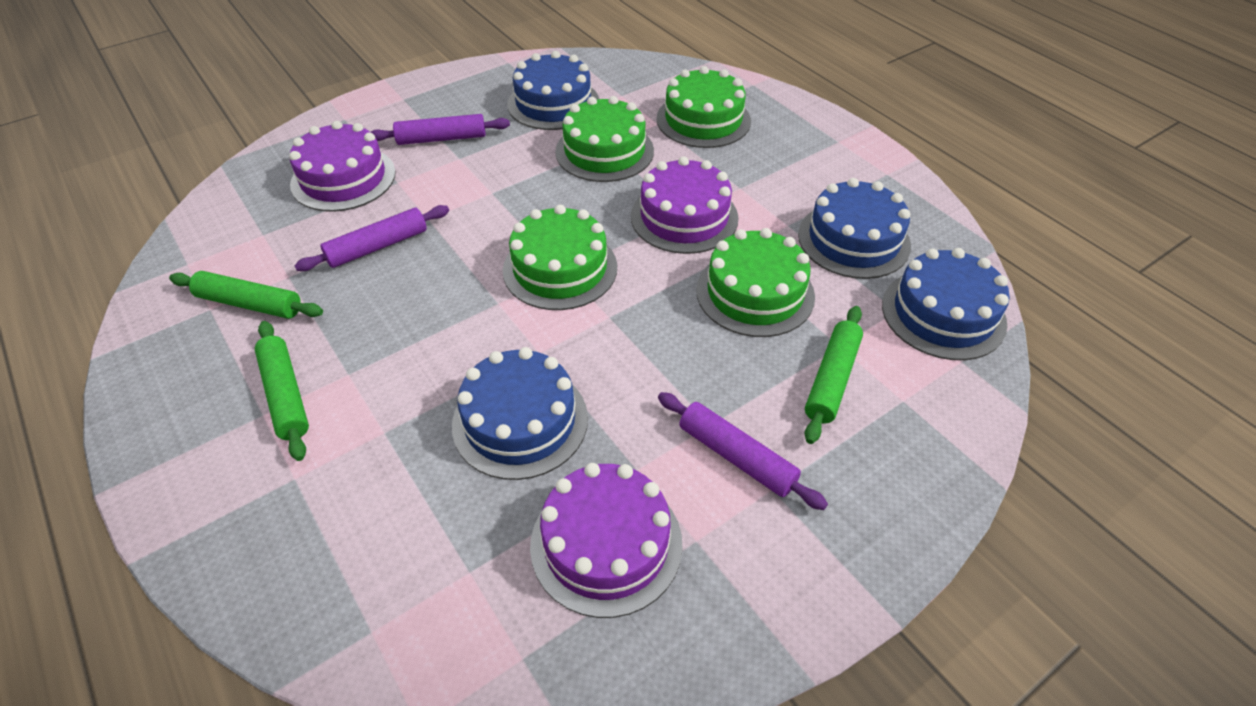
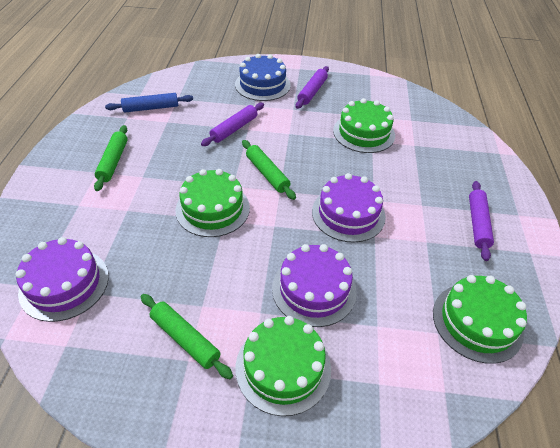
blue cake: [452,347,588,480] [507,51,599,130] [798,178,911,279] [882,248,1010,360] = 4 -> [235,54,291,101] = 1
blue rolling pin: none = 0 -> [105,93,193,112] = 1

